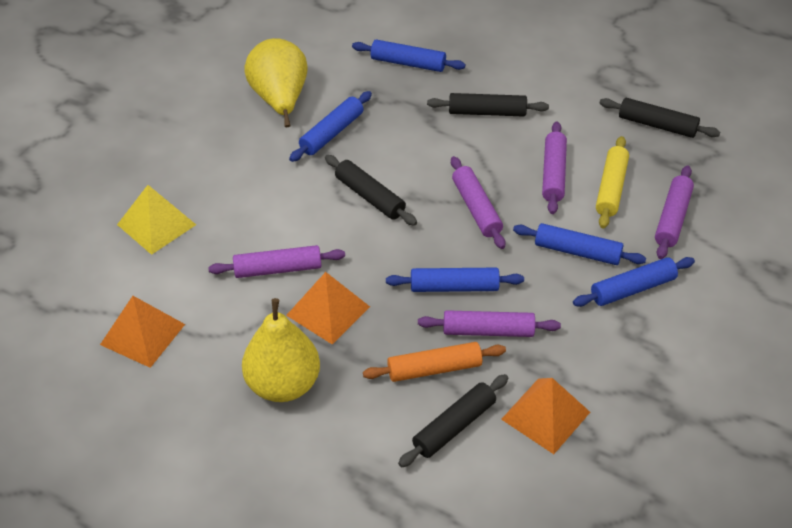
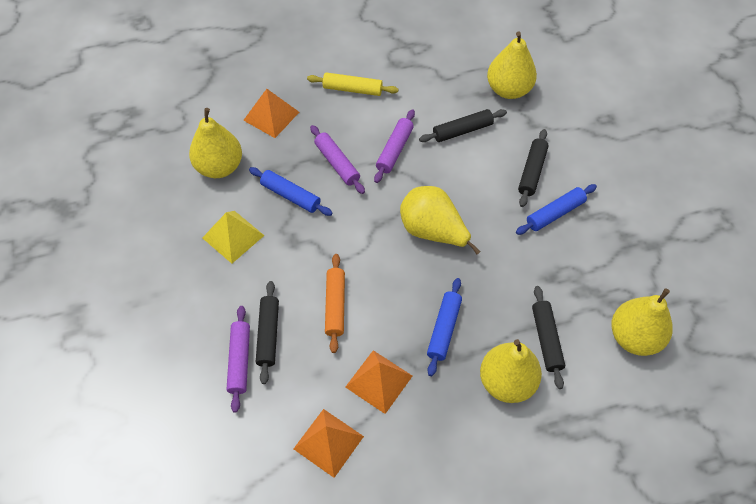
blue rolling pin: [289,91,372,162] [352,40,466,72] [386,268,524,292] [513,223,646,265] [573,257,695,307] = 5 -> [249,167,333,216] [427,278,462,376] [516,184,597,235] = 3
purple rolling pin: [208,245,345,278] [418,310,561,337] [451,156,505,249] [542,122,567,214] [655,166,694,259] = 5 -> [226,306,250,413] [310,125,365,194] [374,109,415,183] = 3
yellow pear: [242,298,320,402] [244,38,308,127] = 2 -> [189,108,242,178] [400,186,481,254] [480,339,542,403] [487,31,537,99] [611,288,673,356] = 5

